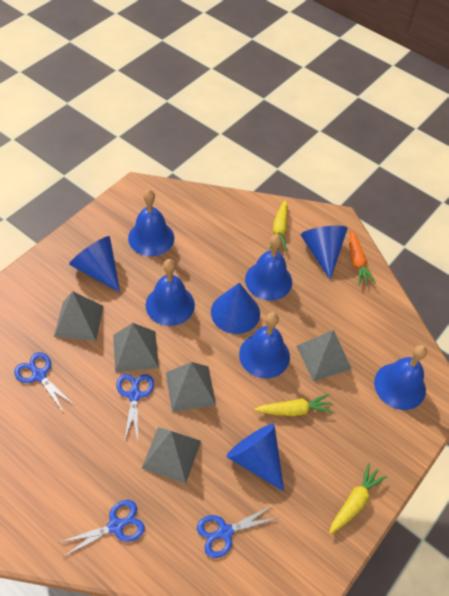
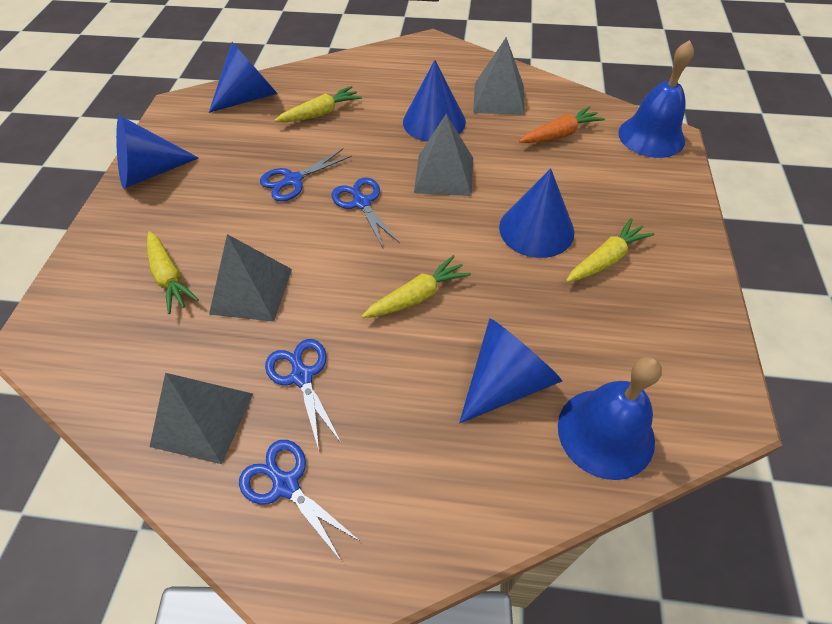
blue bell: [128,189,174,256] [145,259,195,326] [239,312,290,378] [245,234,292,301] [374,345,427,410] = 5 -> [558,357,662,480] [618,40,694,158] = 2
blue cone: [69,236,120,292] [211,283,260,334] [226,424,284,491] [301,226,348,280] = 4 -> [116,115,199,189] [209,42,278,113] [403,60,466,142] [459,318,562,423] [499,168,574,258] = 5
grey pyramid: [54,291,104,341] [113,323,159,372] [141,427,201,483] [166,362,216,412] [296,330,352,381] = 5 -> [149,373,253,464] [209,234,292,322] [414,114,473,196] [473,37,525,115] = 4
yellow carrot: [254,394,334,416] [269,200,288,251] [329,463,387,534] = 3 -> [147,231,199,314] [274,86,362,122] [362,255,471,318] [566,218,654,282] = 4

